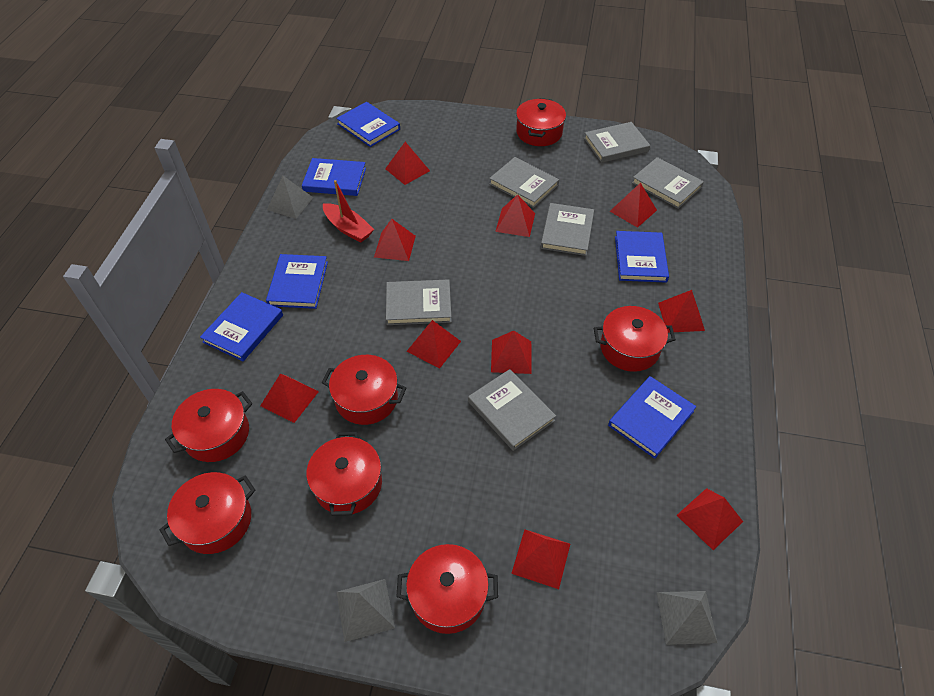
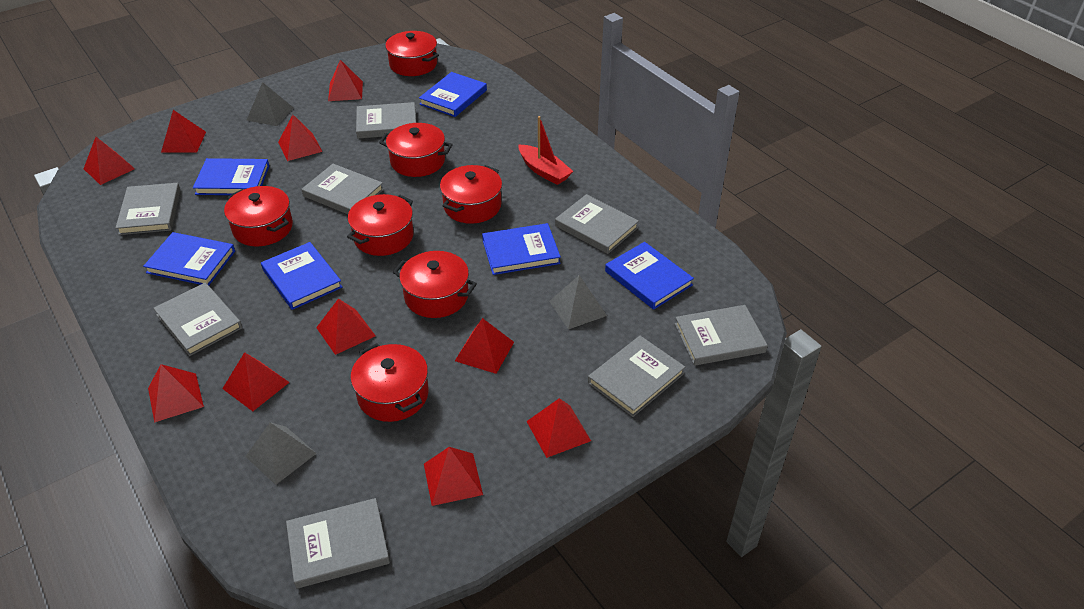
grey book: [386,280,452,325] [468,369,556,451] [489,157,559,208] [541,203,594,256] [584,122,650,163] [632,157,704,209] = 6 -> [115,183,180,235] [153,282,242,356] [286,498,390,589] [301,164,384,214] [356,102,416,139] [555,194,639,254] [588,336,685,417] [675,305,768,366] = 8

